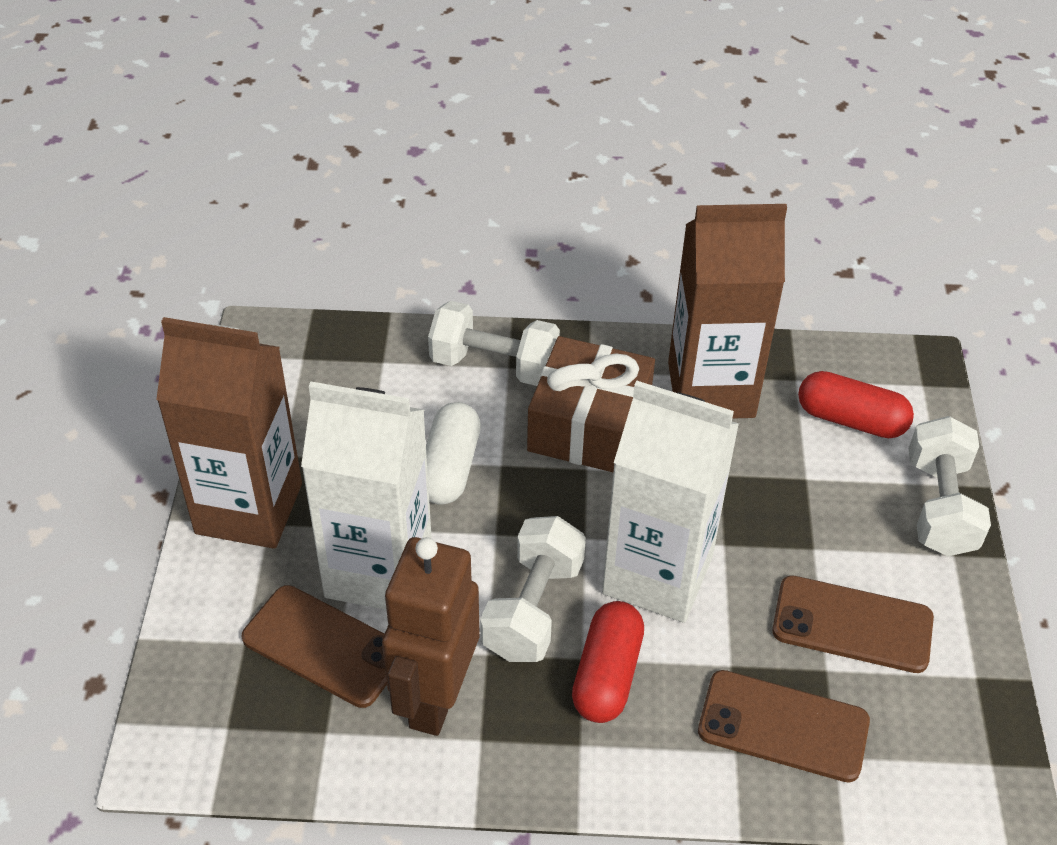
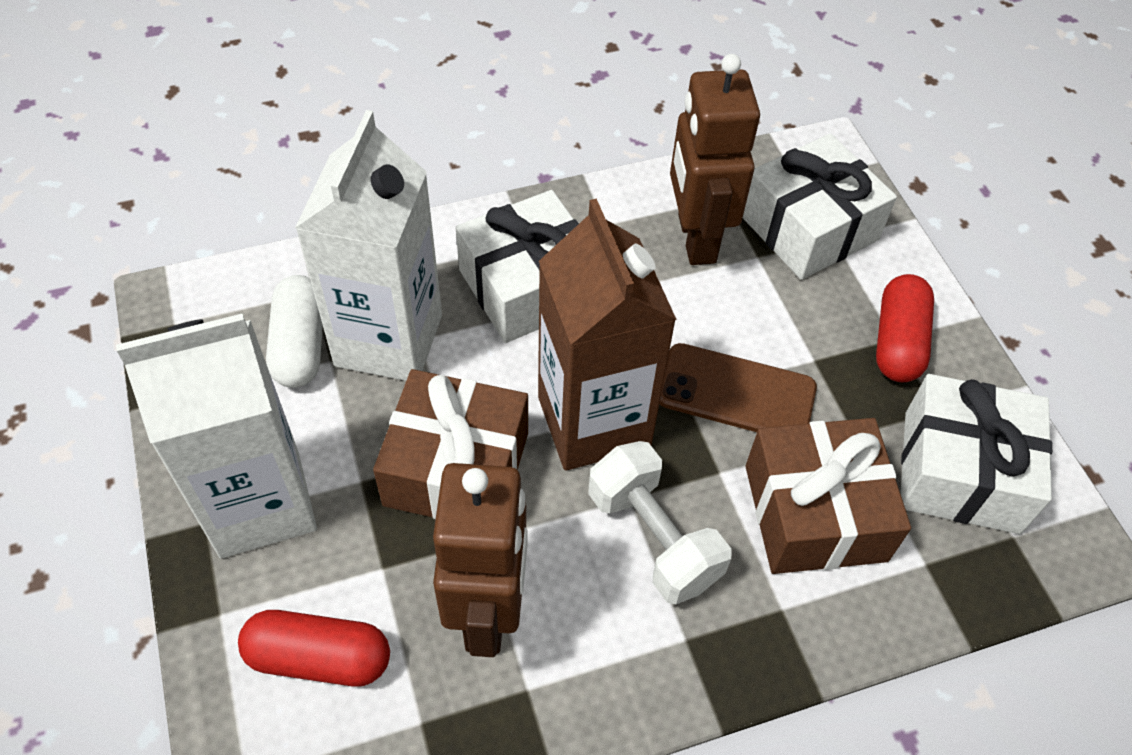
brown carton: [156,317,302,549] [668,204,787,419] = 2 -> [538,199,677,470] = 1
brown gift: [527,336,655,473] = 1 -> [373,369,528,519] [745,418,911,574] = 2
brown phone: [242,585,387,708] [698,670,870,782] [772,575,934,673] = 3 -> [659,343,817,432] = 1
brown robot: [382,537,480,736] = 1 -> [433,463,528,657] [670,54,760,265] = 2
white dumbbell: [428,301,560,386] [480,516,586,662] [909,416,991,556] = 3 -> [588,441,732,604] = 1
white gift: none = 0 -> [455,190,579,343] [743,134,897,280] [901,374,1052,534] = 3

